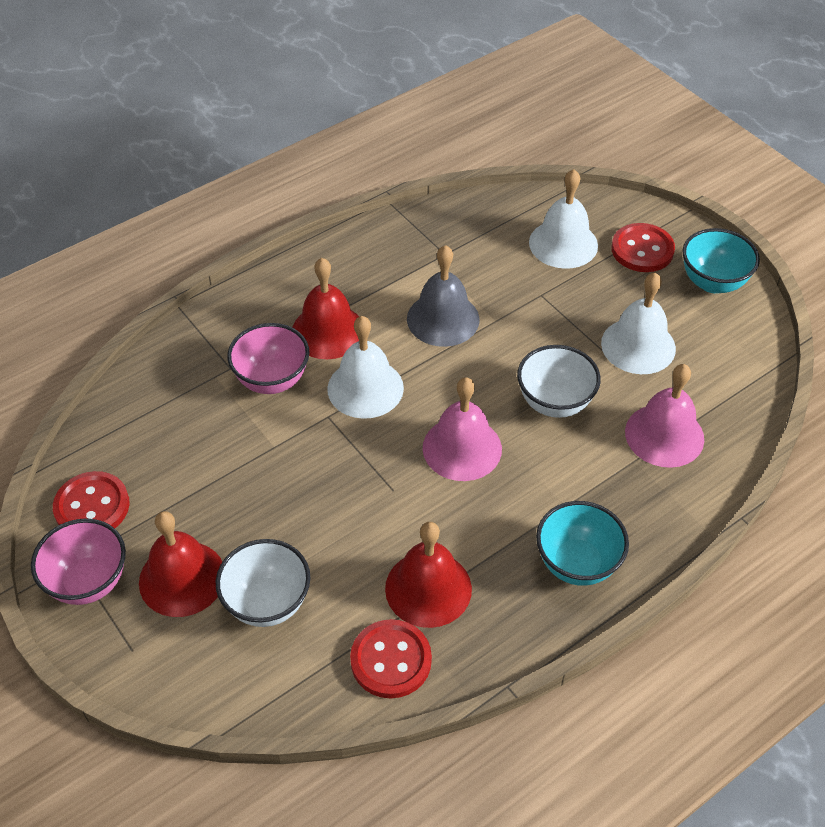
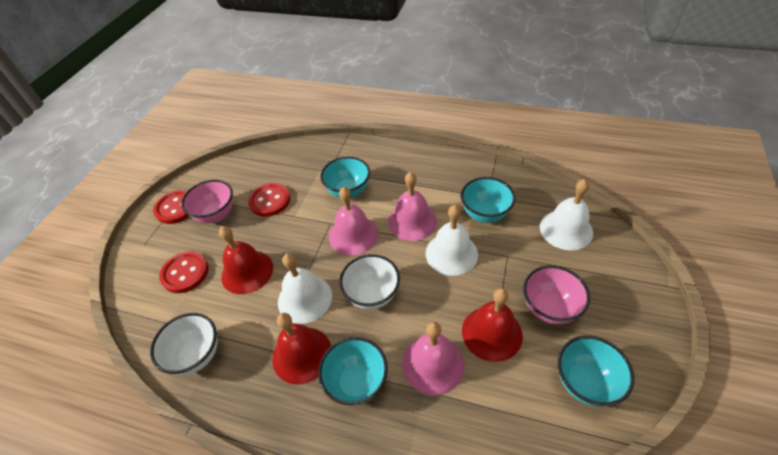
grey bell: [407,245,480,347] = 1 -> none = 0
pink bell: [423,377,502,481] [625,364,704,468] = 2 -> [329,187,378,255] [388,172,437,241] [402,322,464,395] = 3
turquoise bowl: [536,501,629,586] [683,228,760,293] = 2 -> [318,337,388,406] [320,156,370,198] [461,177,515,223] [558,336,634,407] = 4

